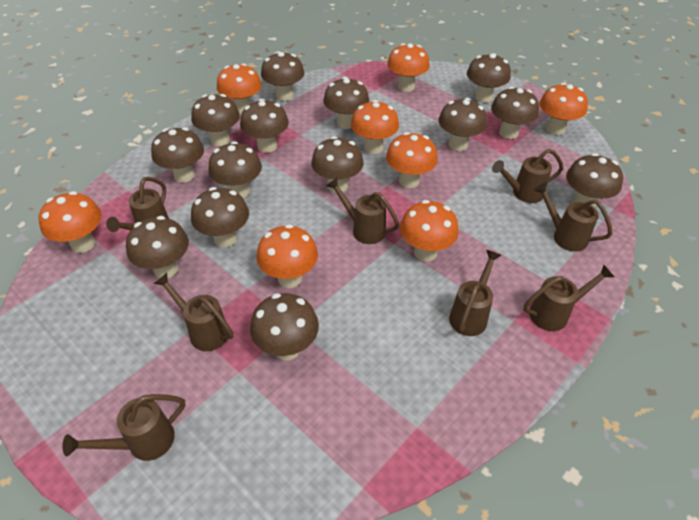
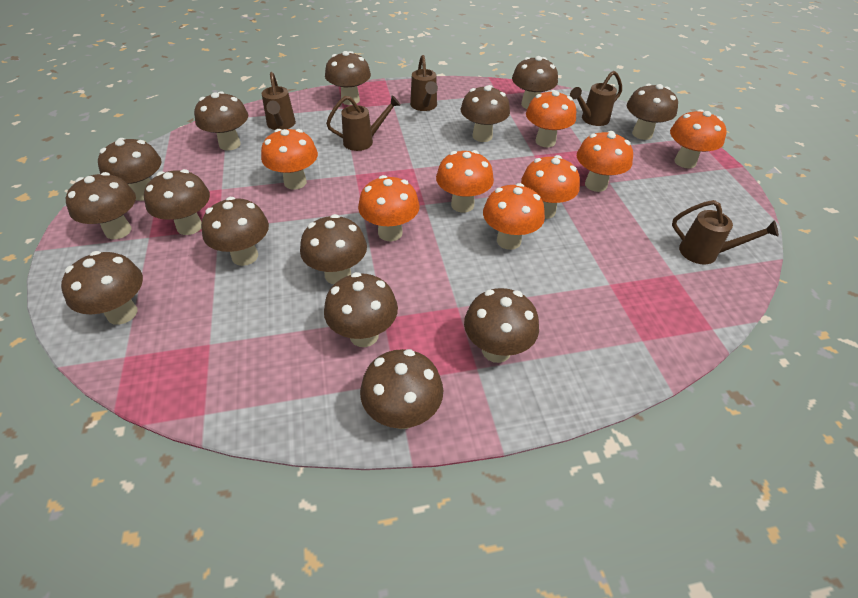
brown watering can: [62,394,185,461] [106,177,169,232] [154,273,233,351] [327,177,399,244] [449,250,502,336] [492,149,563,203] [523,264,614,331] [534,182,613,252] = 8 -> [261,72,296,130] [326,95,401,151] [410,55,438,111] [570,71,622,126] [672,200,779,264] = 5

